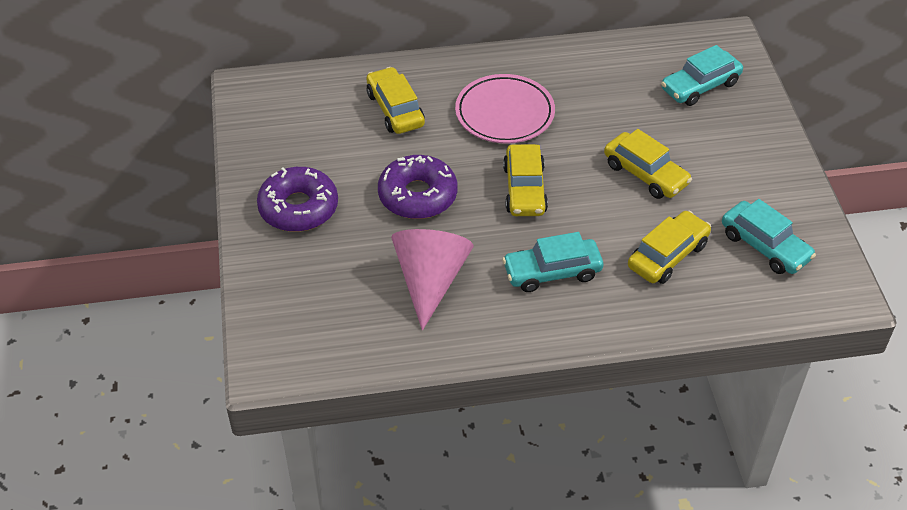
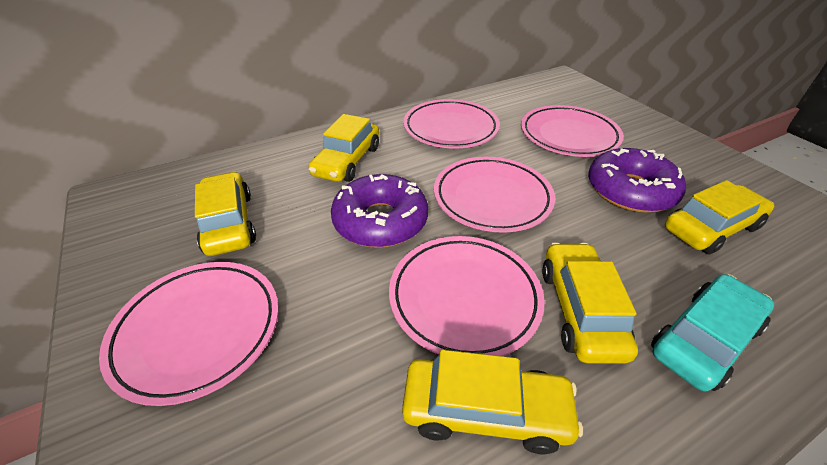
pink cone: [391,229,474,330] = 1 -> none = 0
pink plate: [455,74,555,144] = 1 -> [99,262,279,406] [389,236,544,356] [403,99,500,148] [434,157,555,233] [521,105,624,157] = 5
turquoise car: [502,232,603,292] [661,45,743,106] [722,199,816,274] = 3 -> [651,274,774,391] = 1
yellow car: [366,67,425,134] [503,144,548,216] [604,129,692,199] [628,211,711,284] = 4 -> [195,172,256,256] [309,114,379,182] [402,350,583,455] [542,243,638,364] [665,180,774,255] = 5

